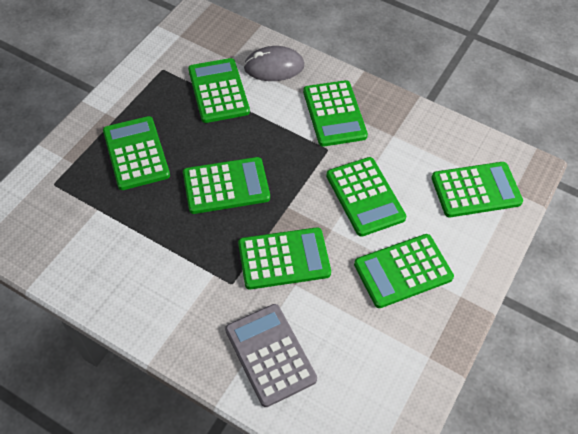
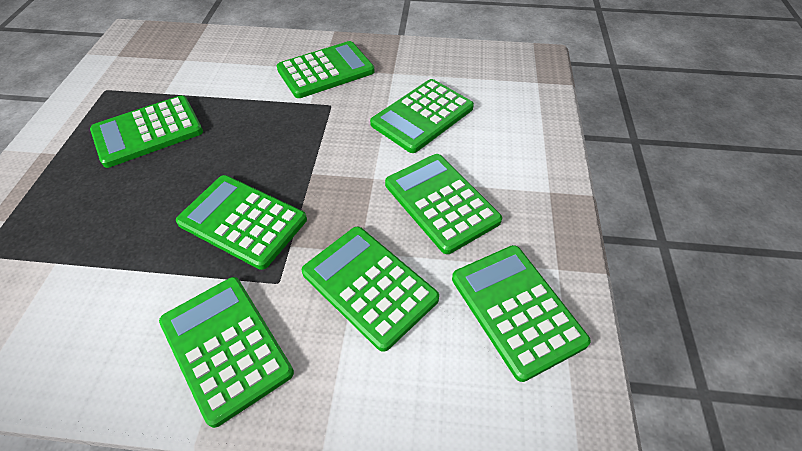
grey calculator: [225,304,317,407] = 1 -> none = 0
grey mouse: [244,46,304,81] = 1 -> none = 0

